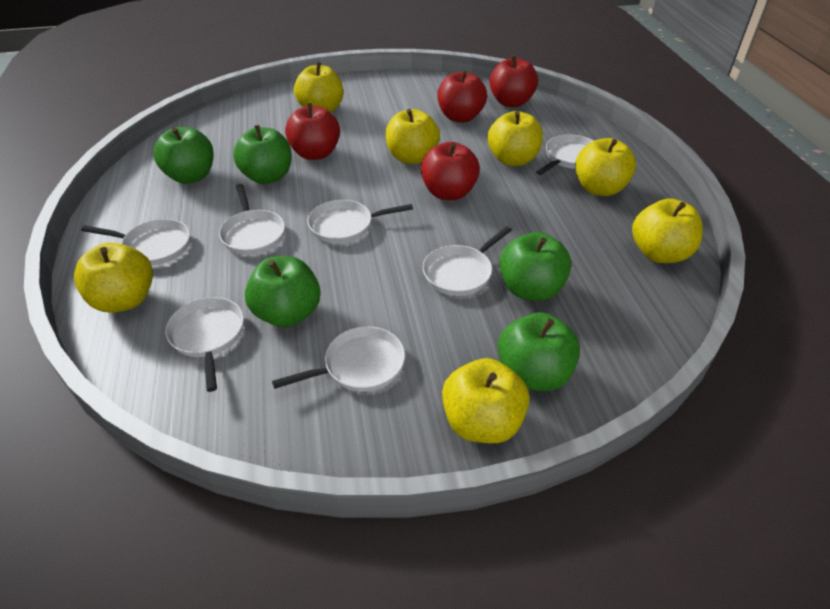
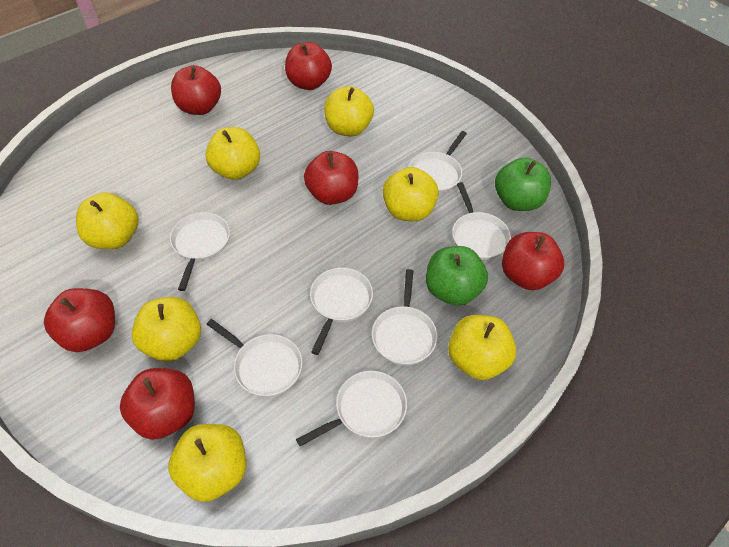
green apple: [153,127,214,184] [233,125,291,184] [245,256,321,327] [498,312,580,391] [499,232,571,301] = 5 -> [426,246,488,306] [495,157,551,211] = 2
red apple: [285,103,340,160] [421,142,480,200] [437,71,487,122] [490,55,538,107] = 4 -> [44,288,115,352] [120,368,195,440] [171,65,221,115] [285,42,332,90] [304,151,358,205] [502,232,564,290] = 6

